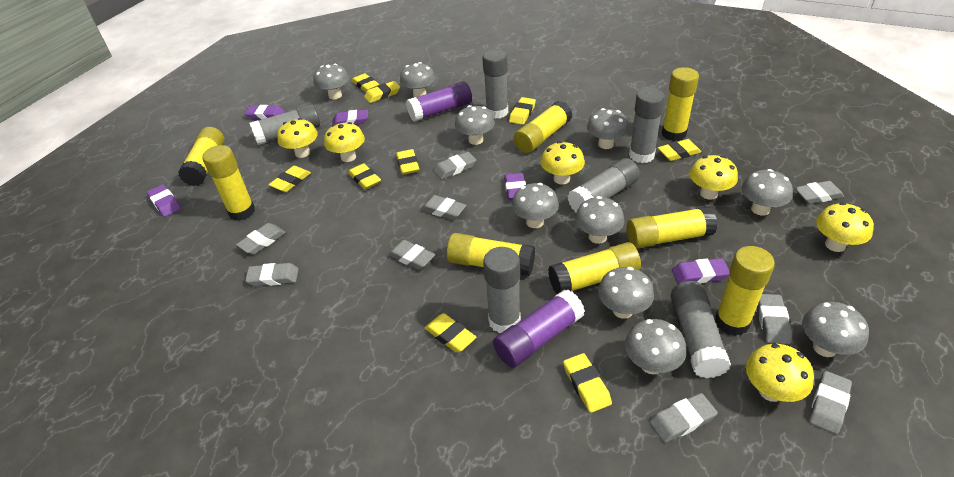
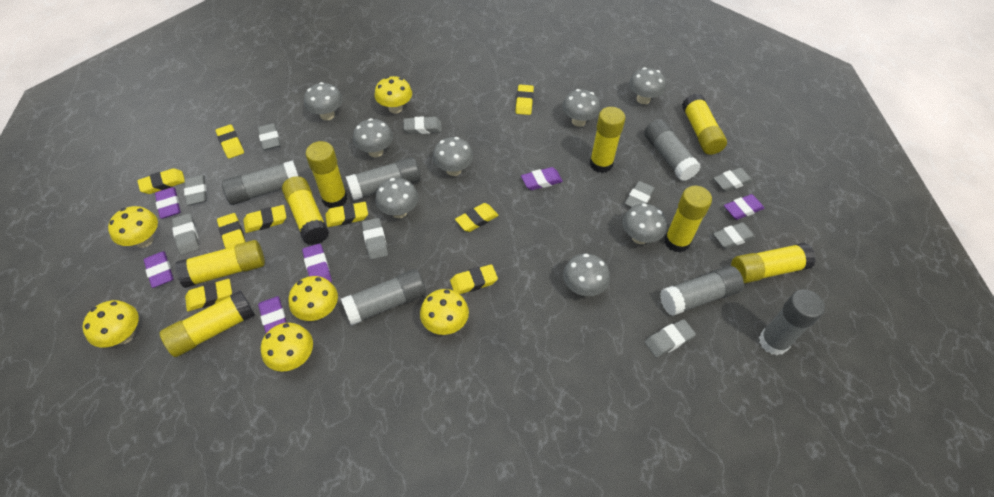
grey mushroom: [313,64,349,99] [400,62,436,97] [455,105,495,145] [512,183,559,228] [575,196,625,244] [587,108,629,149] [598,267,654,319] [625,319,686,374] [741,169,793,216] [802,302,869,357] = 10 -> [304,82,343,120] [353,118,393,157] [375,178,418,218] [433,137,473,176] [562,89,600,127] [563,253,610,296] [622,203,667,244] [629,67,666,104] = 8
purple eraser: [147,184,181,217] [245,105,285,120] [332,110,368,125] [504,173,526,200] [672,258,730,284] = 5 -> [144,251,173,288] [155,187,181,219] [258,296,287,333] [302,244,332,282] [521,167,563,190] [724,194,764,220] = 6
purple glue stick: [406,82,472,121] [493,290,585,368] = 2 -> none = 0

